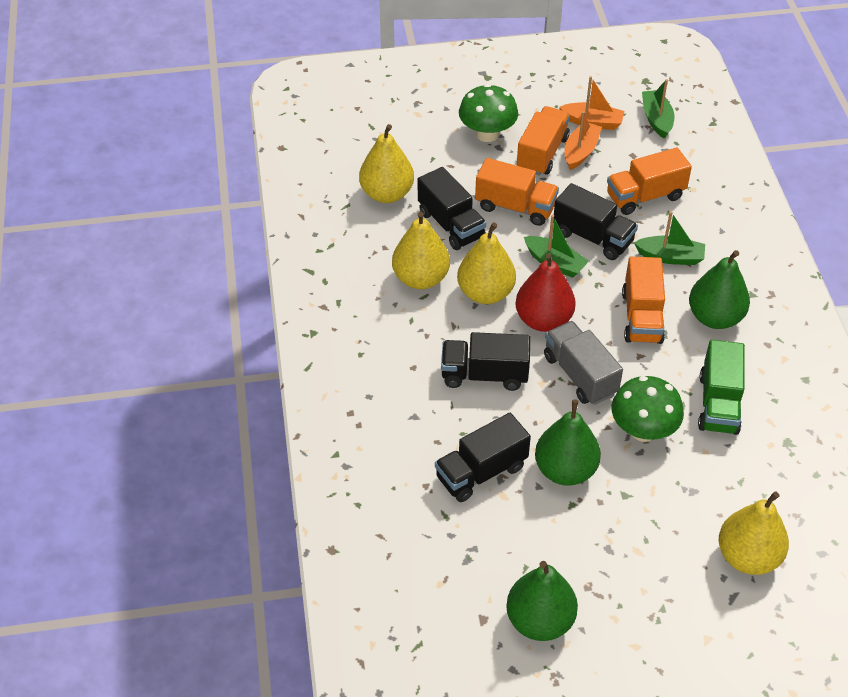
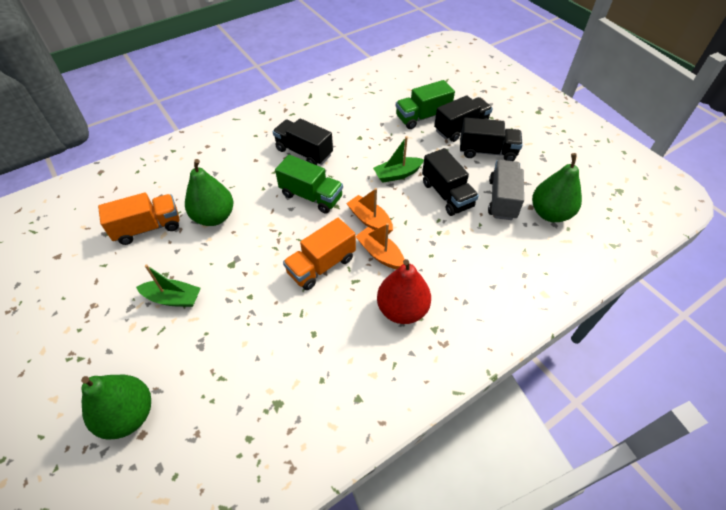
green boat: [524,215,589,278] [634,211,705,265] [642,79,674,139] = 3 -> [136,265,201,307] [373,136,424,183] = 2
green mushroom: [459,84,518,142] [612,376,684,442] = 2 -> none = 0
green truck: [698,340,745,435] = 1 -> [275,155,343,214] [396,80,455,129] = 2
orange truck: [475,158,559,226] [517,106,570,176] [607,147,692,215] [622,257,665,344] = 4 -> [98,193,179,245] [283,218,356,290] = 2
yellow pear: [359,124,414,203] [392,211,450,289] [457,222,516,304] [719,491,789,575] = 4 -> none = 0

